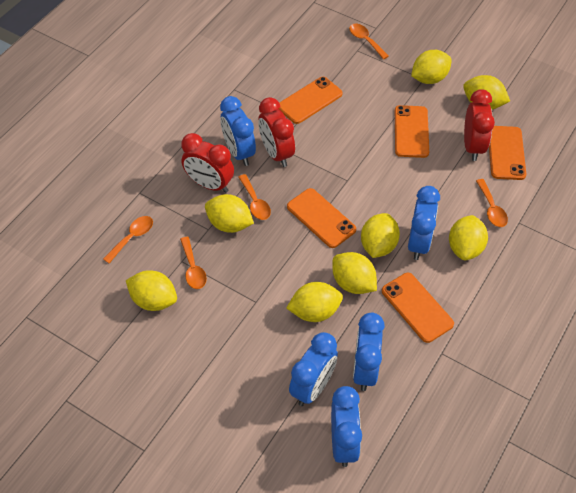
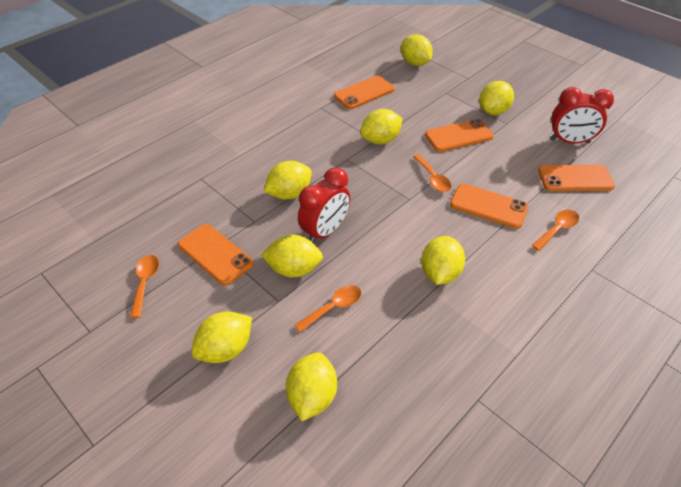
blue clock: [220,96,256,166] [289,332,338,406] [331,386,362,467] [353,313,385,391] [408,186,440,260] = 5 -> none = 0
orange spoon: [103,216,153,263] [180,237,207,289] [238,174,271,220] [349,24,389,59] [476,179,508,227] = 5 -> [130,255,159,318] [295,285,361,332] [413,154,451,192] [532,210,579,251] = 4
red clock: [181,133,234,193] [258,97,295,167] [464,89,495,161] = 3 -> [298,167,350,243] [550,87,614,144] = 2

